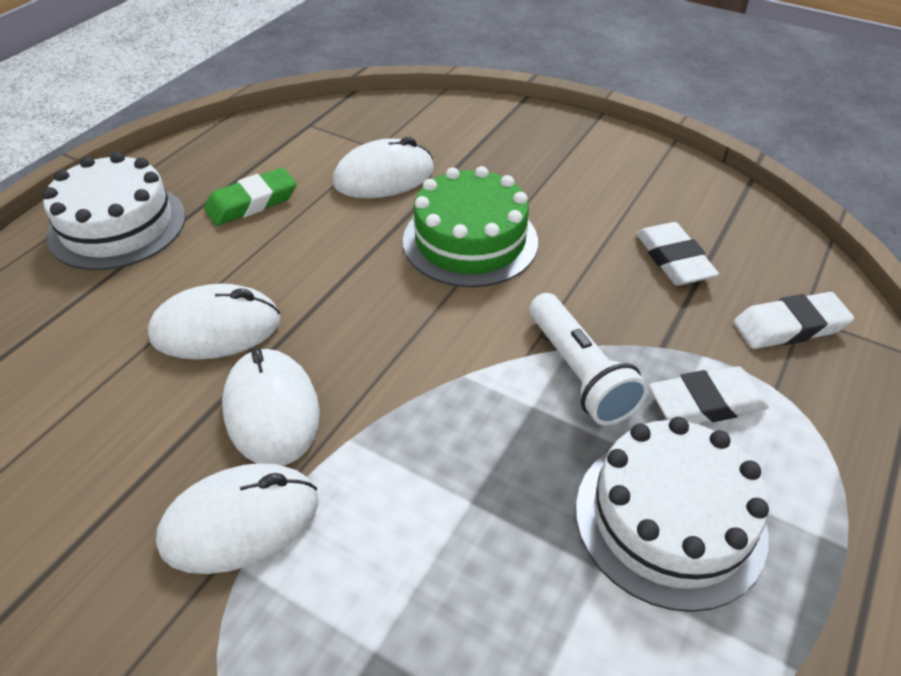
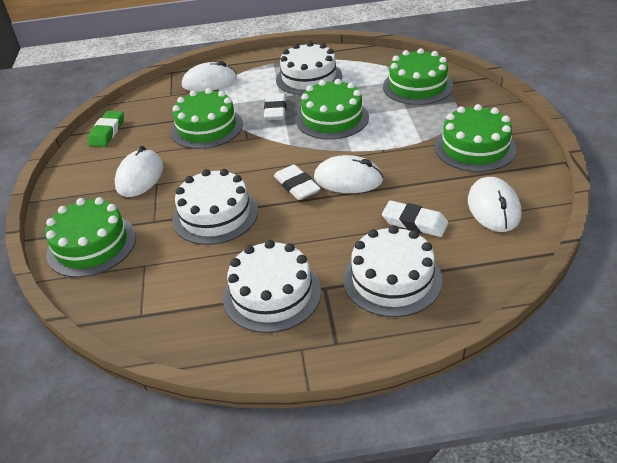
green cake: [403,166,538,288] = 1 -> [45,197,136,278] [171,88,243,149] [296,79,369,140] [383,48,453,105] [435,104,517,172] = 5
white cake: [42,152,186,270] [576,417,769,612] = 2 -> [172,169,258,245] [223,240,321,333] [276,41,342,95] [343,225,442,317] = 4
white flashlight: [530,293,648,426] = 1 -> none = 0

